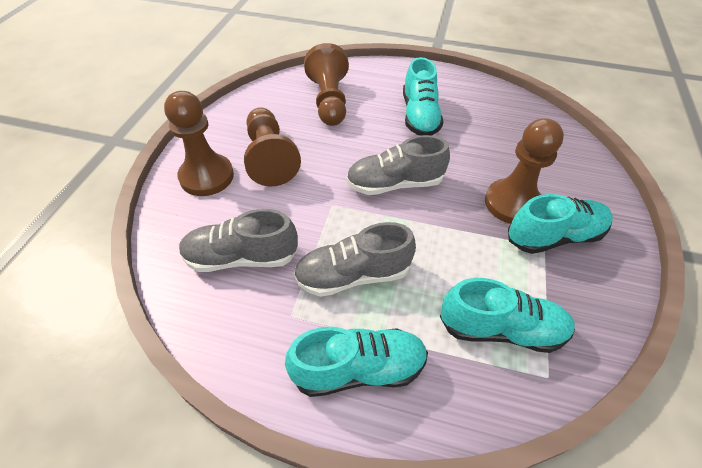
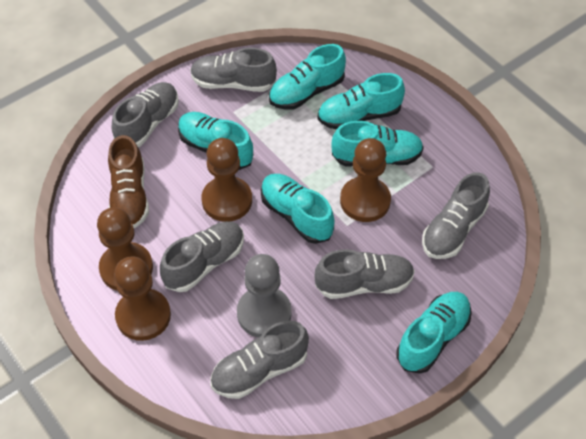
brown shoe: none = 0 -> [108,135,149,228] = 1
grey pawn: none = 0 -> [237,254,292,338] = 1
grey shoe: [179,209,298,272] [293,222,416,297] [346,135,450,195] = 3 -> [112,82,179,147] [160,221,244,292] [190,48,277,92] [210,321,309,399] [314,249,415,299] [422,172,490,259] = 6
turquoise shoe: [285,326,428,397] [403,57,443,136] [440,278,575,353] [508,194,613,254] = 4 -> [178,112,253,170] [261,174,335,244] [269,44,346,110] [317,73,405,130] [331,121,424,166] [396,292,472,374] = 6

